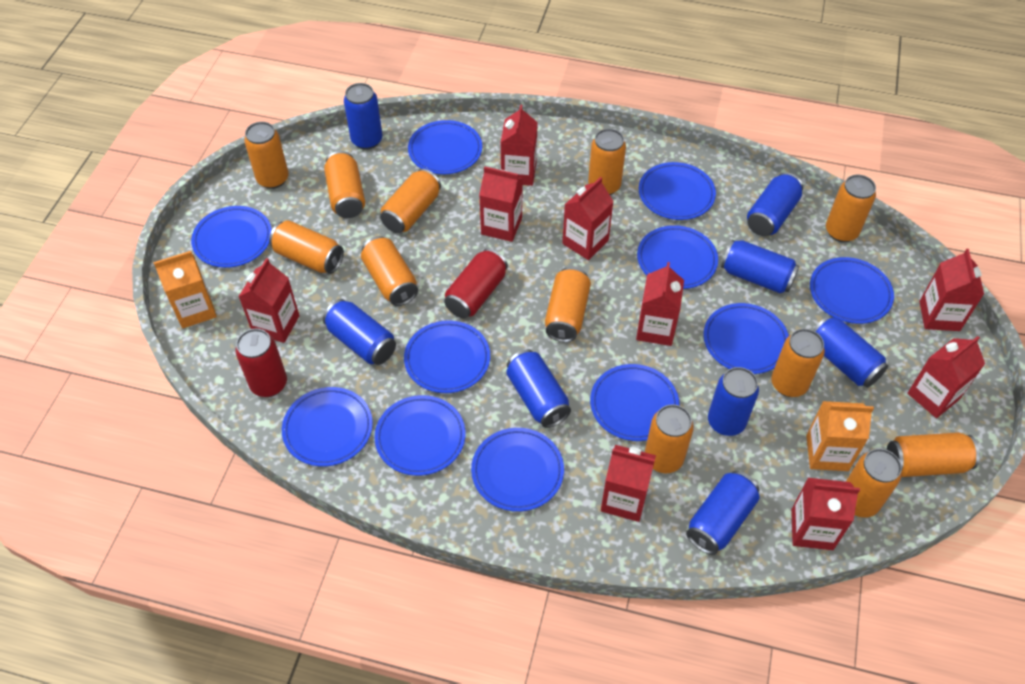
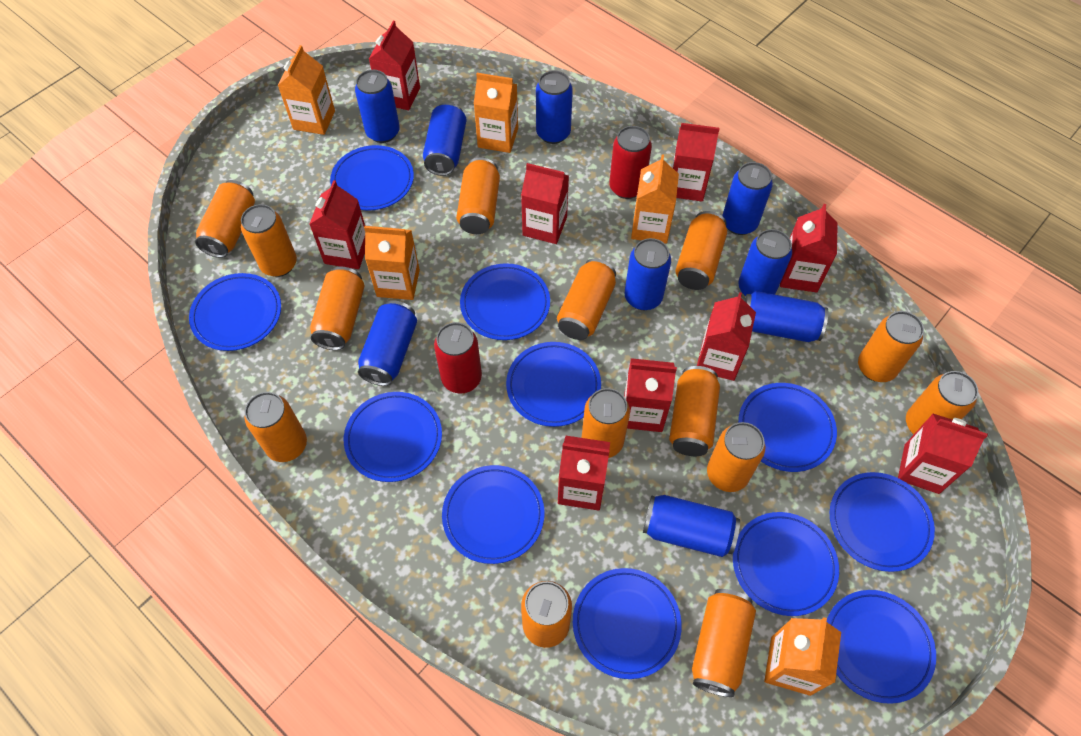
blue can: [323,299,396,365] [344,83,382,150] [506,349,571,428] [686,471,760,555] [708,367,759,436] [721,240,799,293] [747,172,803,236] [813,315,888,388] = 8 -> [355,70,400,143] [358,300,417,386] [423,103,467,176] [536,71,573,144] [625,238,671,310] [643,495,740,557] [723,162,773,235] [739,229,792,296] [744,291,828,342] = 9
orange can: [244,122,289,189] [269,220,344,274] [324,151,365,218] [361,236,418,306] [380,169,441,233] [545,267,591,342] [588,129,626,195] [645,404,694,473] [771,329,825,397] [826,175,876,242] [846,448,902,518] [887,432,980,477] = 12 -> [195,180,255,258] [241,204,297,277] [244,392,307,462] [310,267,365,350] [456,157,500,234] [521,581,572,648] [557,259,616,340] [582,388,630,458] [669,366,720,456] [675,211,727,290] [692,589,756,697] [707,422,765,492] [858,311,924,382] [906,371,978,435] = 14
orange carton: [153,251,217,328] [806,401,874,471] = 2 -> [278,45,335,135] [364,226,420,300] [474,73,518,153] [631,155,679,244] [764,618,841,696] = 5

